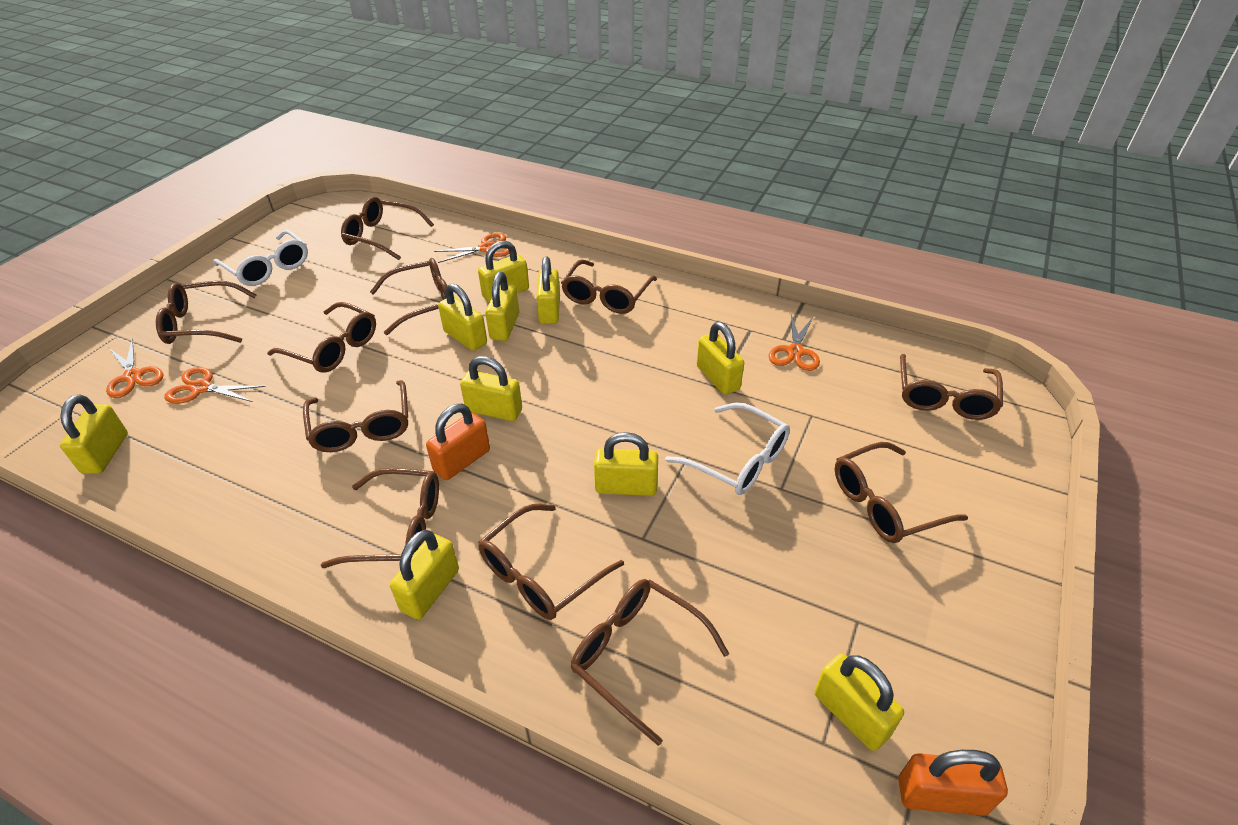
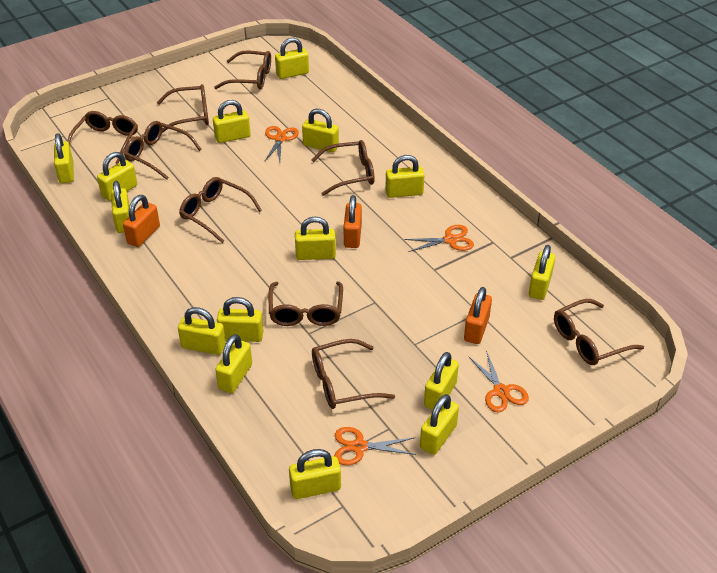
brown glasses: [156,281,256,344] [267,302,376,373] [303,380,408,452] [321,468,439,568] [341,197,434,260] [370,258,447,335] [478,504,624,620] [561,259,657,314] [570,579,729,746] [835,442,968,543] [900,354,1003,420] = 11 -> [67,111,138,164] [124,121,202,180] [157,84,209,133] [179,177,262,243] [214,50,271,89] [269,281,343,326] [312,140,375,196] [312,339,395,409] [554,299,644,365] = 9
orange padlock: [426,404,490,480] [898,750,1008,816] = 2 -> [123,195,160,247] [344,195,362,248] [464,287,492,344] = 3
white glasses: [213,230,308,286] [665,403,790,495] = 2 -> none = 0
yellow padlock: [60,394,128,474] [390,530,459,620] [438,284,487,351] [460,356,522,421] [478,240,529,302] [485,272,519,341] [536,257,560,324] [594,432,658,496] [697,322,744,395] [814,654,904,751] = 10 -> [54,133,74,183] [97,152,137,201] [111,181,130,233] [178,307,226,355] [213,100,251,143] [215,334,252,393] [217,297,263,342] [275,38,309,79] [289,449,341,499] [295,216,336,260] [302,109,339,152] [385,155,425,198] [420,394,459,455] [424,352,459,410] [529,245,555,300] = 15

